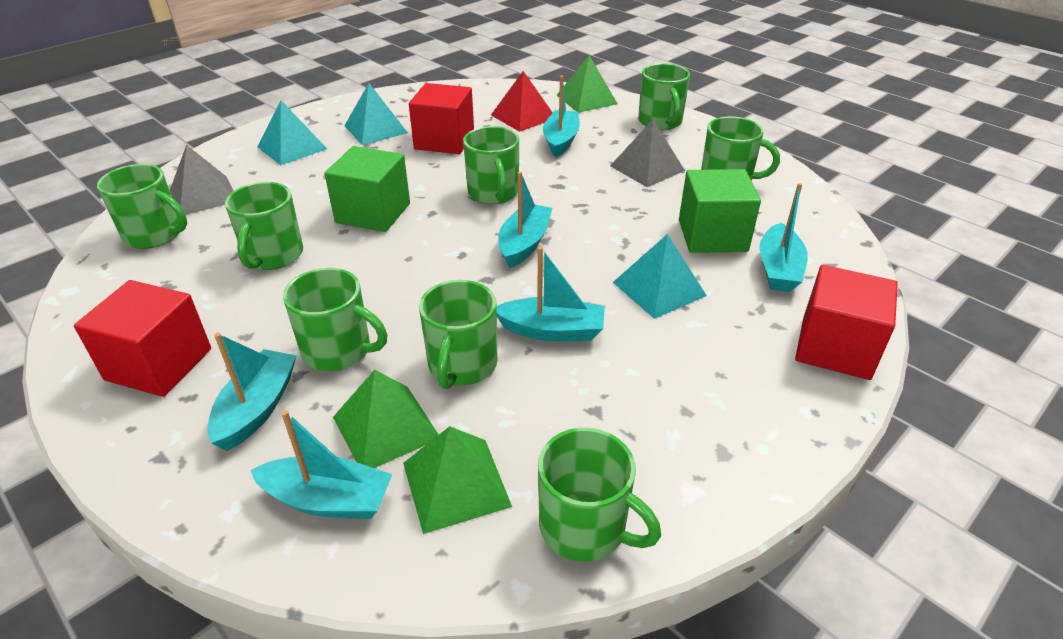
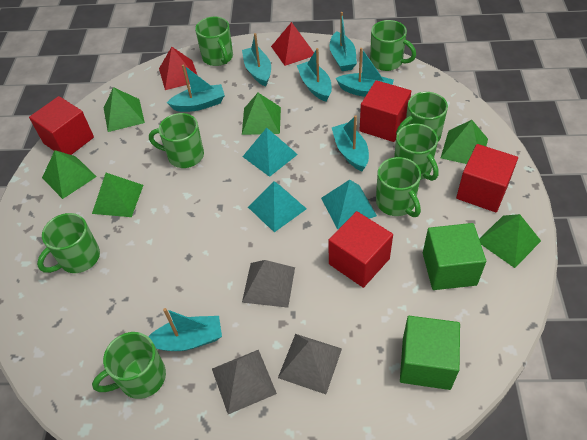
green pyramid: [333,370,439,468] [403,426,512,534] [557,55,618,113] = 3 -> [42,150,97,199] [92,173,143,217] [104,87,145,132] [242,93,281,135] [441,120,488,164] [479,214,541,268] = 6
grey pyramid: [170,145,234,215] [610,120,685,187] = 2 -> [212,350,277,414] [242,260,295,308] [278,334,342,394] = 3
red cube: [74,280,211,397] [409,83,474,154] [795,265,898,380] = 3 -> [29,96,94,155] [329,211,393,288] [359,80,411,142] [456,144,518,212] = 4
red pyramid: [491,71,553,132] = 1 -> [159,47,197,90] [271,22,314,66] = 2
turquoise boat: [207,333,297,451] [250,410,392,519] [497,247,605,341] [499,171,552,268] [543,75,580,157] [759,183,808,292] = 6 -> [148,308,222,351] [167,64,225,112] [242,33,271,87] [297,48,332,102] [329,12,357,71] [332,115,369,171] [336,48,394,97] = 7

